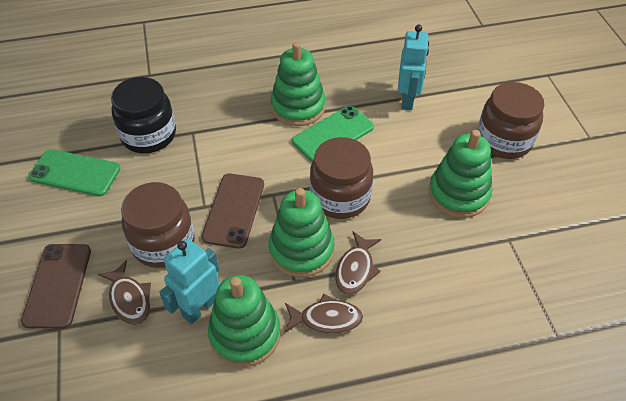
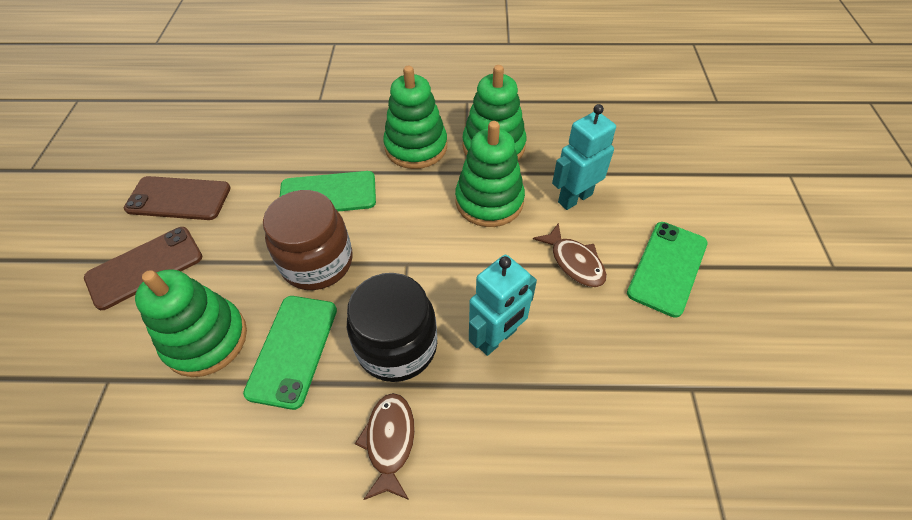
brown fish: [98,260,151,325] [284,294,363,334] [335,232,381,295] = 3 -> [355,393,415,500] [533,223,607,287] = 2
brown jar: [121,182,195,268] [310,137,373,219] [478,82,544,159] = 3 -> [263,190,353,290] = 1
green phone: [28,149,120,196] [292,106,374,162] = 2 -> [243,296,337,410] [280,171,376,212] [627,222,708,318] = 3

